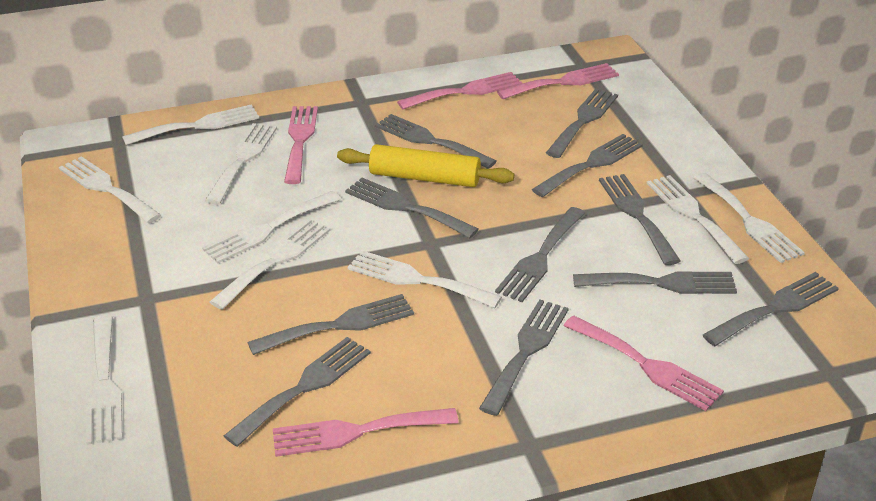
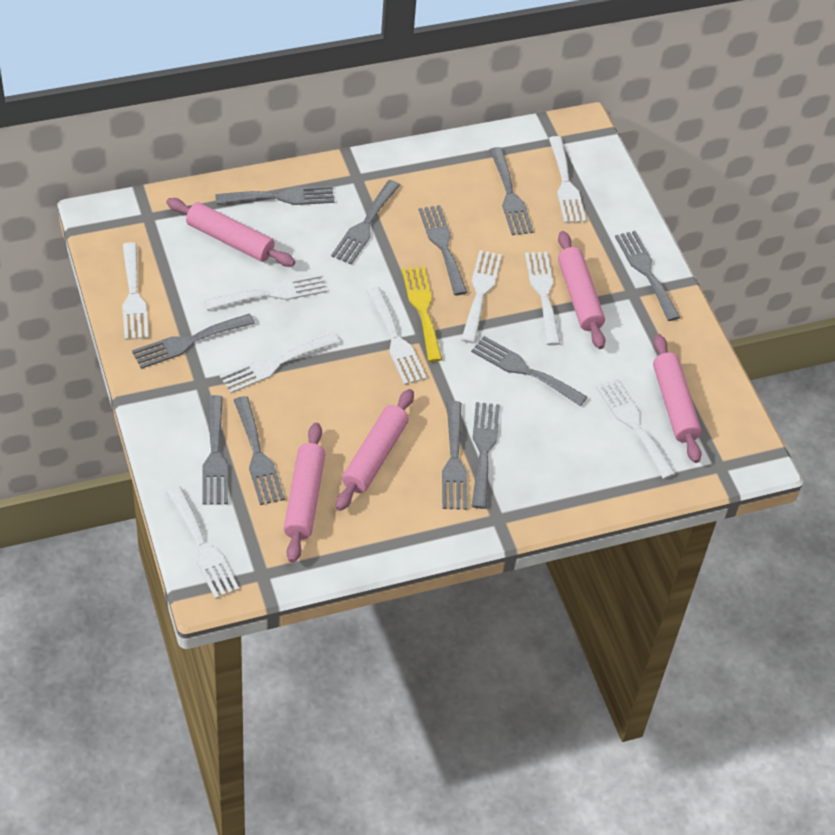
pink fork: [273,408,458,457] [284,106,318,184] [397,72,522,109] [497,63,619,99] [564,315,724,411] = 5 -> none = 0
pink rolling pin: none = 0 -> [166,198,295,267] [284,423,325,563] [336,389,414,511] [558,231,606,349] [653,334,702,463] = 5
yellow fork: none = 0 -> [402,266,442,362] = 1
yellow rolling pin: [337,144,514,187] = 1 -> none = 0

